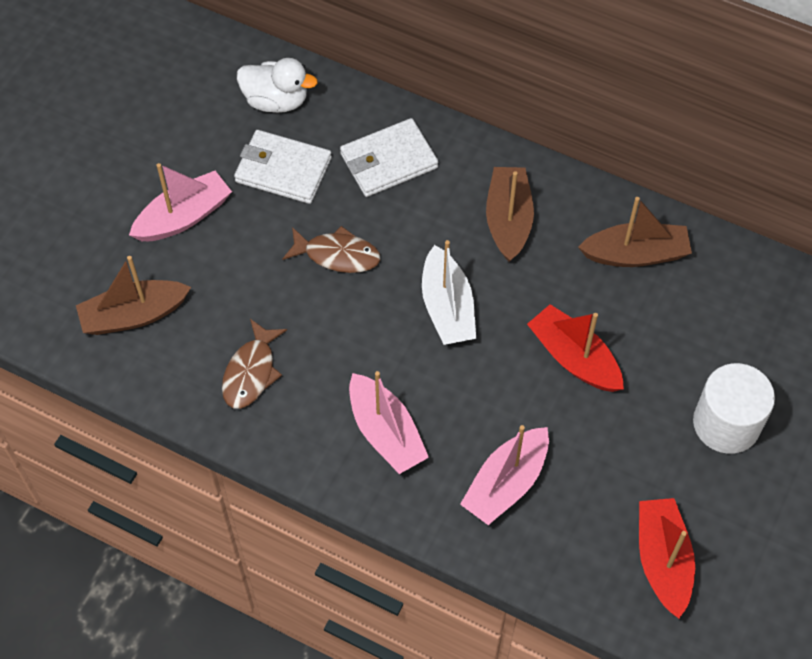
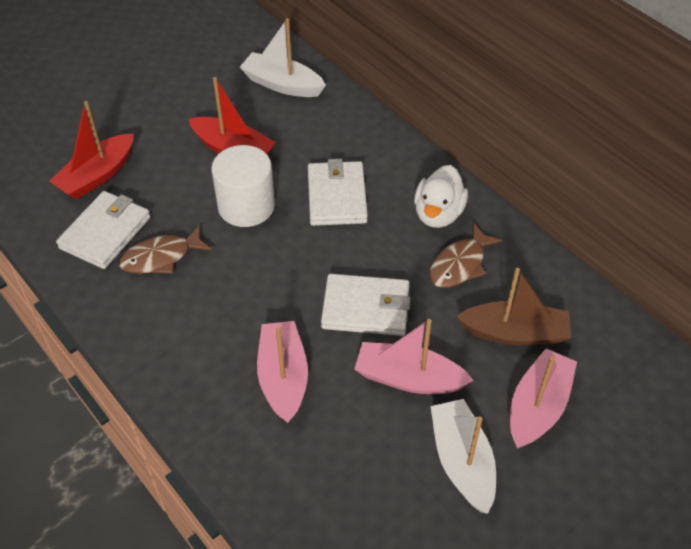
brown boat: [76,256,191,335] [486,167,534,262] [578,197,692,267] = 3 -> [456,268,571,345] = 1
white boat: [422,240,476,345] = 1 -> [240,18,326,97] [430,399,496,514] = 2
white wallet: [234,130,332,204] [340,118,438,197] = 2 -> [56,191,150,269] [308,159,368,226] [321,274,410,336] = 3

